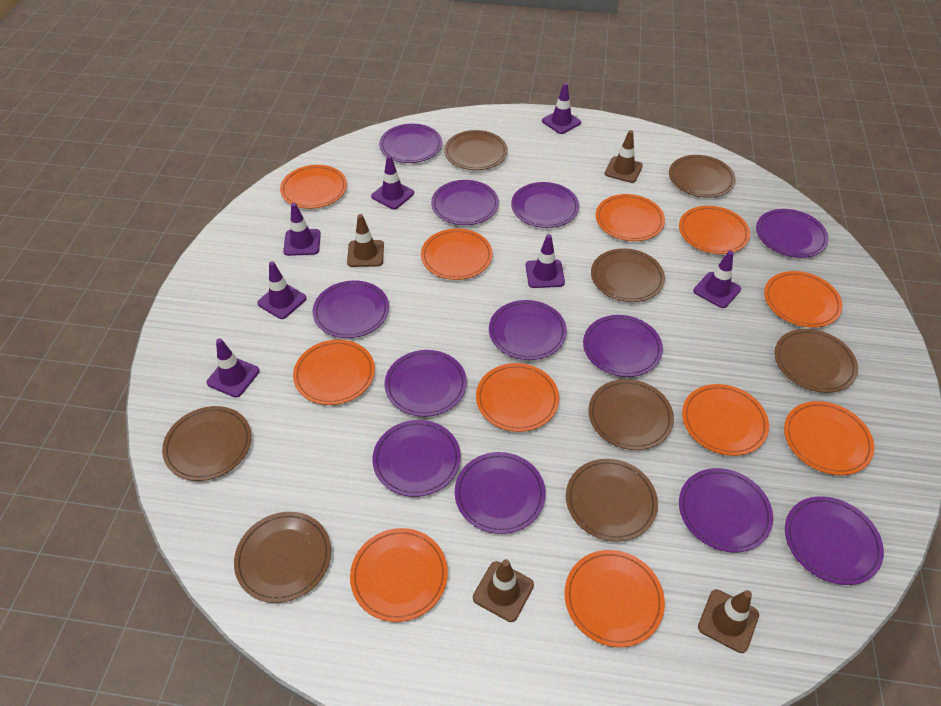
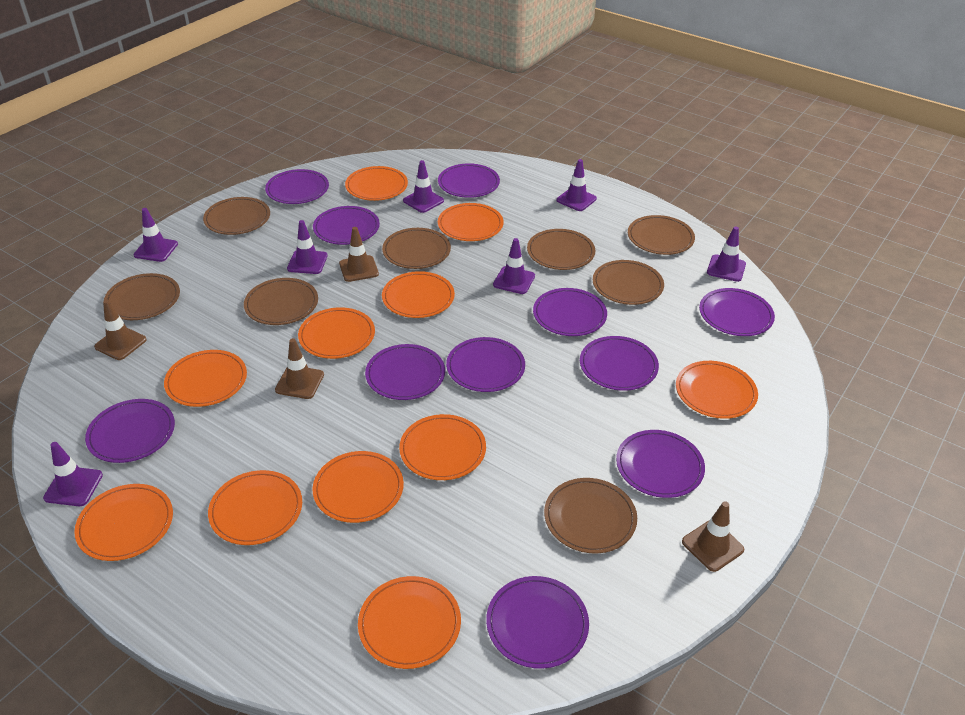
purple plate: [313,281,389,338] [372,420,461,497] [379,124,442,163] [385,350,467,417] [431,180,499,225] [455,452,546,534] [489,300,567,360] [511,182,579,228] [583,315,663,377] [679,468,773,553] [756,209,829,258] [785,496,884,585] = 12 -> [85,399,175,463] [265,169,329,204] [313,206,380,245] [365,344,445,400] [438,163,500,198] [446,337,525,392] [486,576,589,669] [533,288,607,336] [580,336,659,391] [616,430,705,498] [699,288,775,336] = 11

